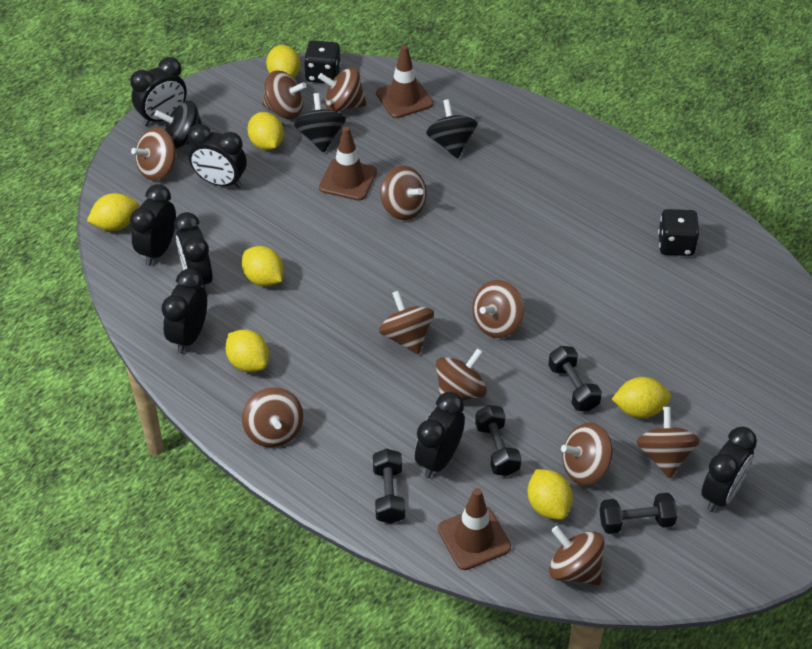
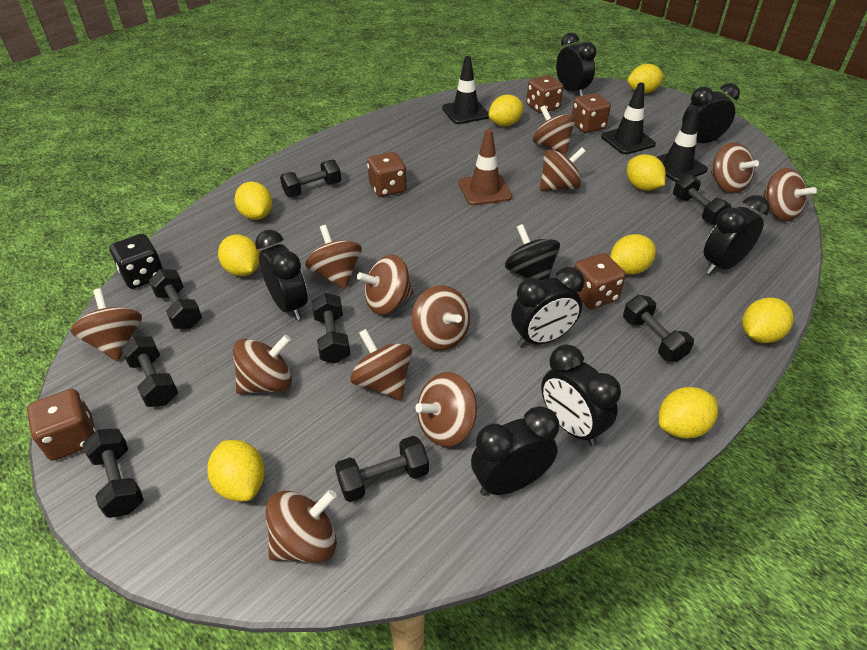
black dice: [304,40,341,83] [658,209,699,256] = 2 -> [109,234,164,289] = 1
black dumbbell: [373,449,405,524] [475,405,522,476] [548,346,602,411] [599,493,677,534] = 4 -> [83,429,144,518] [121,336,178,407] [149,269,202,329] [280,160,341,197] [311,293,350,363] [335,436,429,502] [623,295,694,362] [673,174,732,225] = 8
black spinning top: [155,101,202,149] [294,93,346,153] [426,99,477,159] = 3 -> [505,224,560,280] = 1
black traffic cone: none = 0 -> [442,56,489,124] [601,82,656,155] [657,107,708,182] = 3
brown dice: none = 0 -> [27,389,96,461] [367,152,407,197] [526,75,563,113] [572,93,611,133] [574,253,626,309] = 5
brown spinning top: [131,127,178,181] [242,387,303,447] [262,70,307,119] [318,67,367,112] [379,290,434,355] [380,166,427,220] [436,348,487,401] [472,280,524,338] [549,526,605,585] [561,423,612,485] [636,407,700,479] = 11 -> [70,288,142,361] [233,335,292,394] [266,490,337,563] [305,225,362,289] [350,329,412,401] [357,255,414,315] [411,285,470,350] [415,372,477,447] [533,105,576,154] [540,147,586,191] [711,142,759,193] [761,168,817,221] = 12
brown traffic cone: [319,126,377,201] [376,45,433,118] [438,488,511,570] = 3 -> [459,129,512,206] = 1
yellow lemon: [87,193,139,231] [225,330,269,372] [242,246,284,286] [247,112,284,150] [266,45,300,78] [528,469,573,520] [612,377,671,418] = 7 -> [207,440,265,501] [218,235,260,276] [235,181,272,220] [488,95,524,126] [610,234,656,275] [627,154,666,191] [628,64,664,93] [659,387,718,439] [742,297,794,343] = 9

